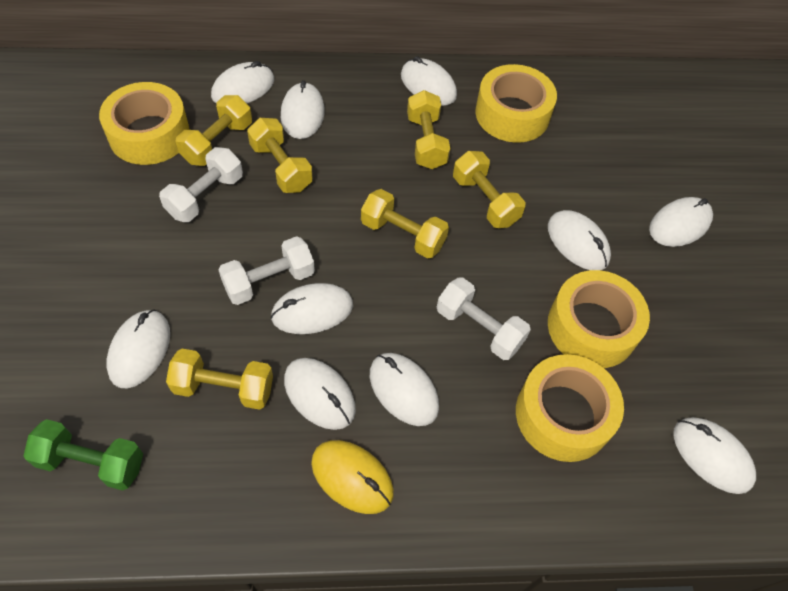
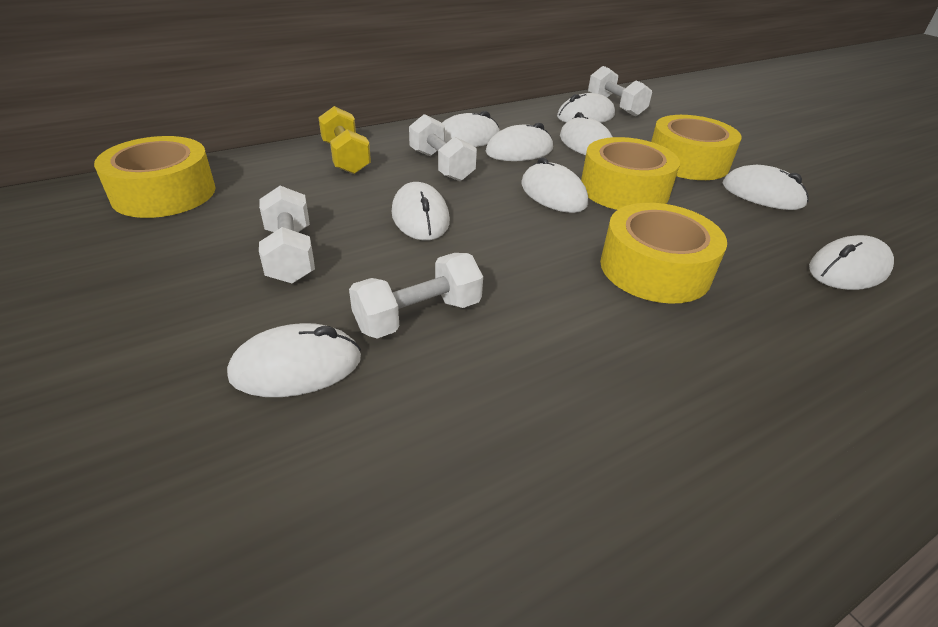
green dumbbell: [23,419,143,491] = 1 -> none = 0
white dumbbell: [159,147,243,222] [218,236,315,305] [437,277,531,360] = 3 -> [259,186,315,284] [349,253,483,339] [409,114,477,181] [588,66,652,116] = 4
white mouse: [106,309,170,389] [211,61,274,104] [271,283,353,334] [281,80,325,139] [284,358,356,430] [370,353,439,426] [401,56,457,106] [548,210,611,270] [649,197,713,247] [673,417,756,494] = 10 -> [227,323,361,397] [392,182,450,240] [442,111,500,147] [486,122,553,161] [521,157,588,213] [557,93,615,123] [560,112,612,155] [723,165,809,210] [809,235,894,290] = 9
yellow dumbbell: [166,349,273,410] [176,95,252,166] [247,118,313,193] [361,189,449,258] [407,90,450,169] [453,151,525,228] = 6 -> [318,106,371,174] = 1
yellow mouse: [311,440,394,514] = 1 -> none = 0

